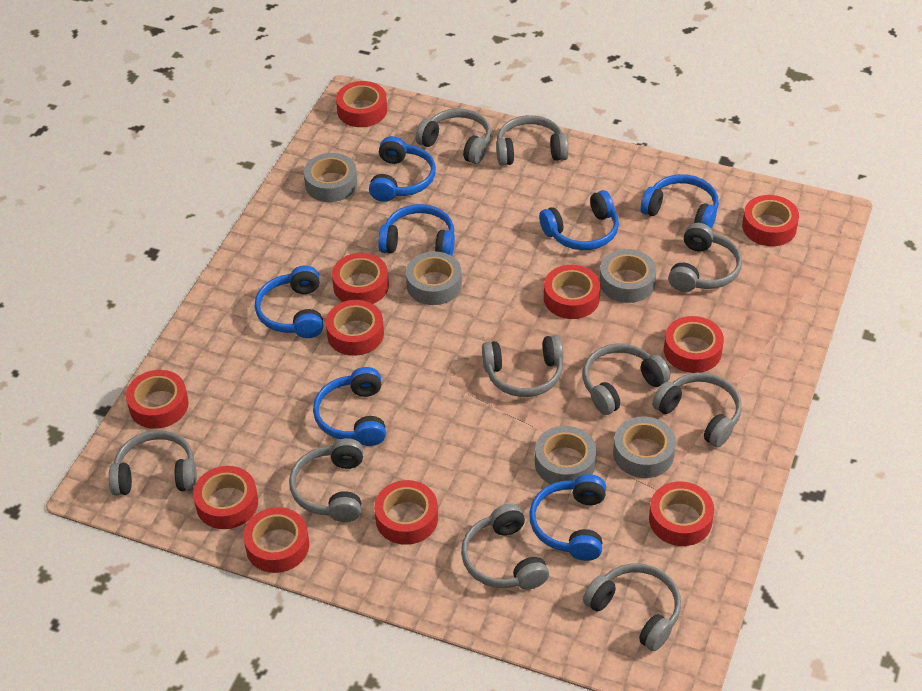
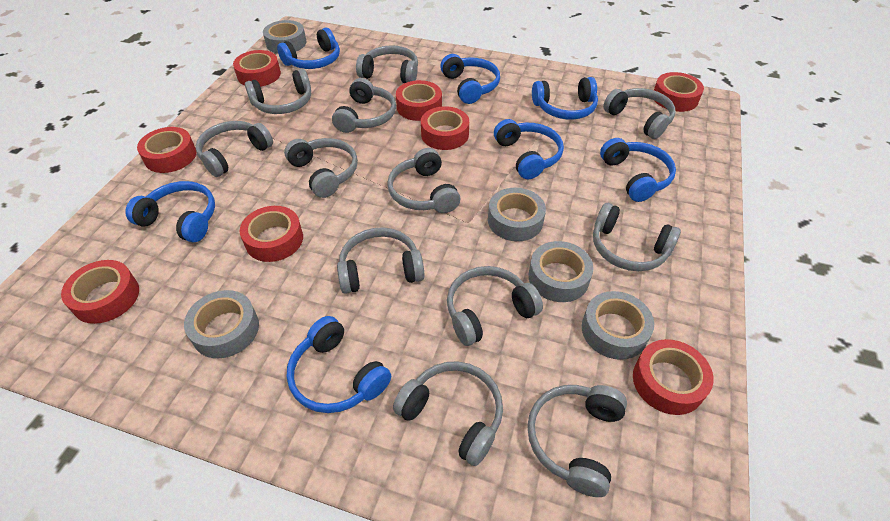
grey headphones: [109,430,197,496] [289,438,363,522] [415,109,491,164] [461,503,549,590] [482,335,563,397] [496,115,569,166] [583,344,670,415] [583,563,681,651] [652,373,742,447] [668,223,742,292] = 10 -> [196,121,273,177] [245,69,311,114] [284,138,358,198] [332,78,396,133] [337,227,424,294] [356,45,418,83] [387,148,460,213] [393,361,503,466] [447,266,543,346] [527,385,627,497] [593,203,681,271] [603,88,676,139] = 12
red tape: [126,370,189,429] [193,466,258,529] [243,507,309,573] [326,300,384,356] [332,253,389,304] [336,81,387,127] [374,480,438,545] [544,265,601,319] [649,482,714,546] [664,316,724,373] [742,195,799,246] = 11 -> [61,260,139,324] [137,127,196,173] [233,50,281,87] [240,206,303,262] [396,80,442,121] [421,106,469,150] [633,339,714,415] [654,72,704,112] = 8

